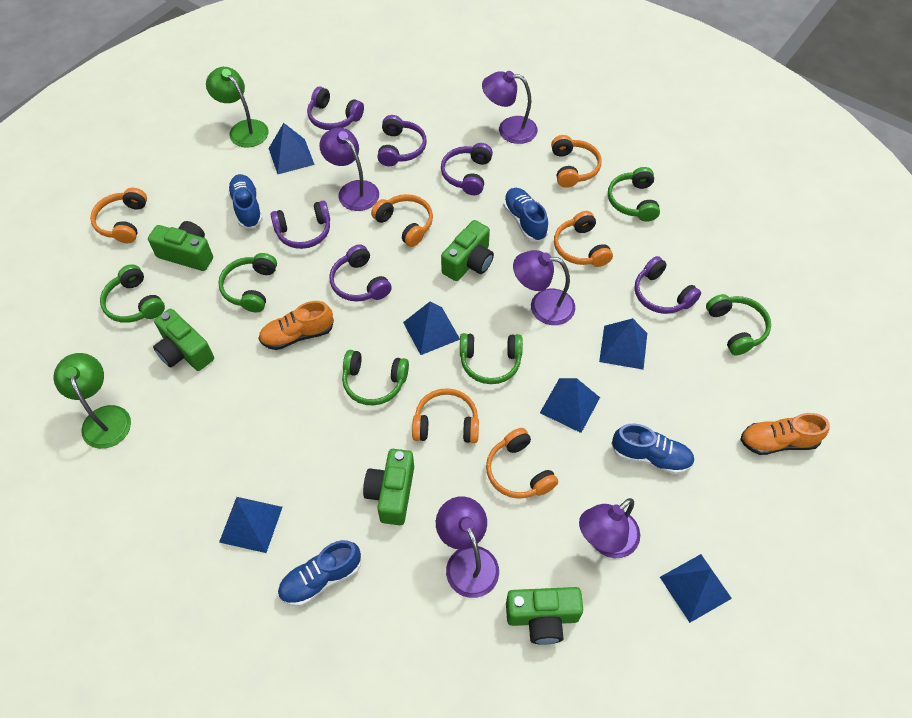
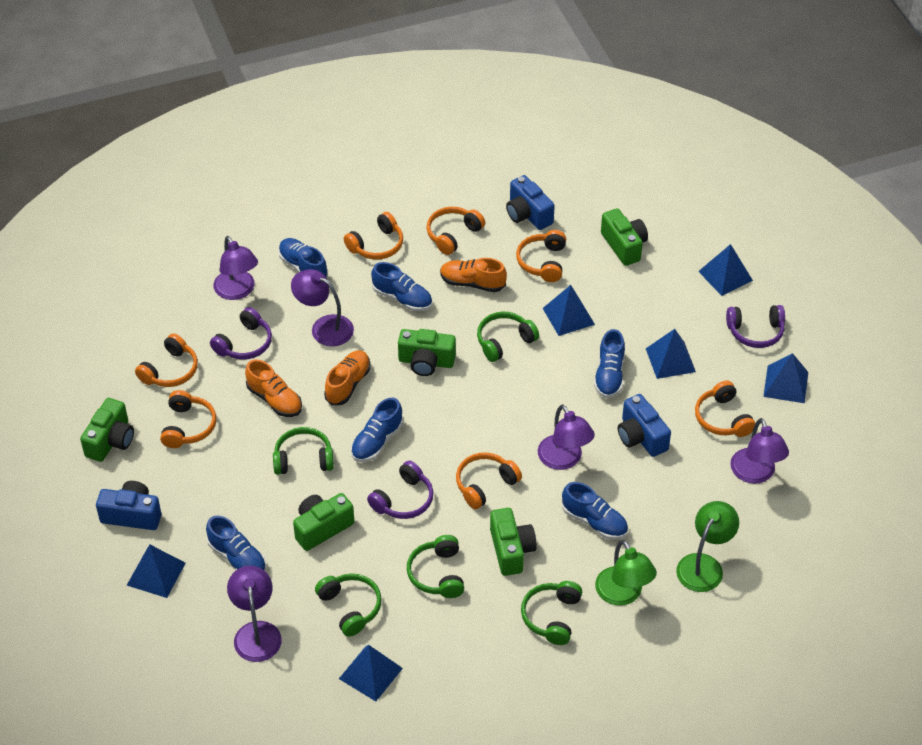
blue camera: none = 0 -> [96,481,161,530] [506,175,555,230] [618,394,671,457] = 3
blue shoe: [227,174,263,229] [278,540,361,606] [503,188,548,242] [611,424,695,474] = 4 -> [206,515,266,571] [278,238,328,278] [351,398,403,462] [371,262,432,311] [562,482,628,540] [594,329,625,398] = 6
green headphones: [100,264,165,323] [218,253,277,312] [342,350,409,405] [460,333,523,384] [608,167,660,222] [706,294,771,355] = 6 -> [273,427,334,475] [315,573,382,637] [407,535,464,598] [477,312,539,362] [521,581,582,645] = 5
orange headphones: [90,188,147,243] [371,194,433,247] [412,388,479,443] [486,428,558,499] [551,135,602,188] [554,211,613,267] = 6 -> [135,333,198,387] [160,390,216,448] [344,212,403,260] [427,207,485,255] [456,453,522,509] [516,230,566,282] [695,381,756,437] = 7
orange shoe: [258,301,334,350] [740,413,830,455] = 2 -> [245,359,302,417] [324,350,370,405] [440,258,507,292] = 3
purple headphones: [270,201,330,249] [307,87,364,130] [329,244,392,301] [377,115,427,166] [441,143,493,195] [634,256,701,314] = 6 -> [210,307,272,360] [367,461,433,519] [726,305,785,348] = 3

